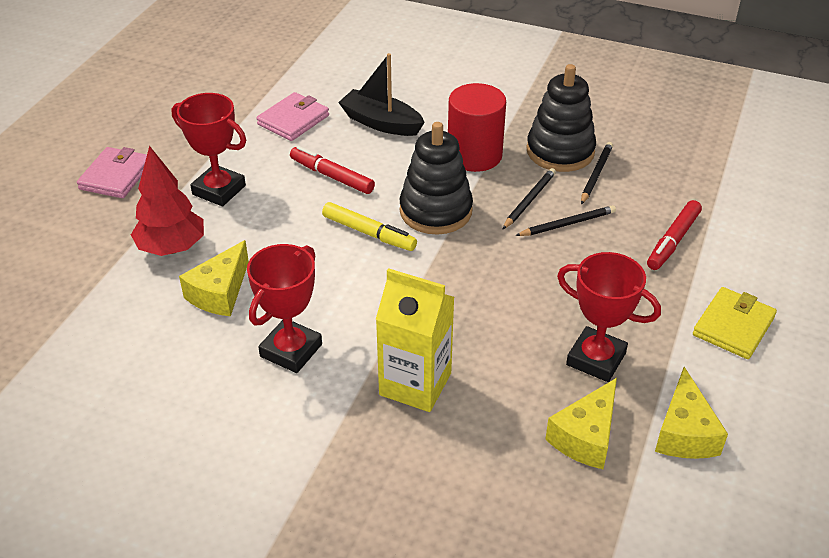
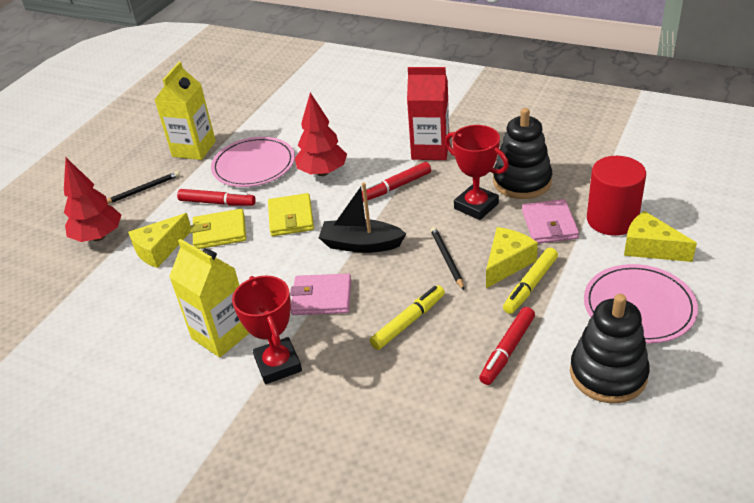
black pencil: [503,168,556,229] [515,205,616,236] [581,142,613,204] = 3 -> [107,171,180,204] [431,227,464,290] = 2
pink plate: none = 0 -> [211,137,295,187] [584,264,698,343] = 2
red carton: none = 0 -> [407,67,449,160] = 1
red marker: [290,146,375,194] [647,200,702,270] = 2 -> [177,189,256,206] [362,162,431,202] [479,307,535,385] = 3
red tree: [131,146,204,256] = 1 -> [64,158,121,242] [295,92,347,176] = 2
red trophy: [172,93,246,206] [247,244,322,373] [557,252,661,382] = 3 -> [232,276,302,384] [445,125,509,220] = 2
yellow carton: [376,268,455,412] = 1 -> [155,62,216,160] [169,239,249,357] = 2
yellow marker: [322,202,417,251] = 1 -> [370,285,445,350] [503,248,558,314] = 2
yellow wallet: [693,287,777,359] = 1 -> [191,209,246,249] [268,193,314,236] = 2

